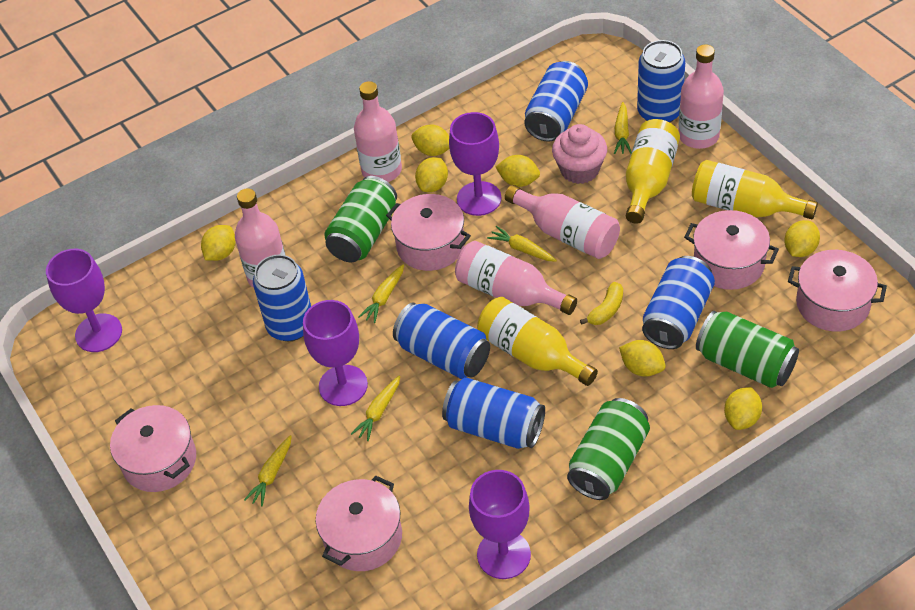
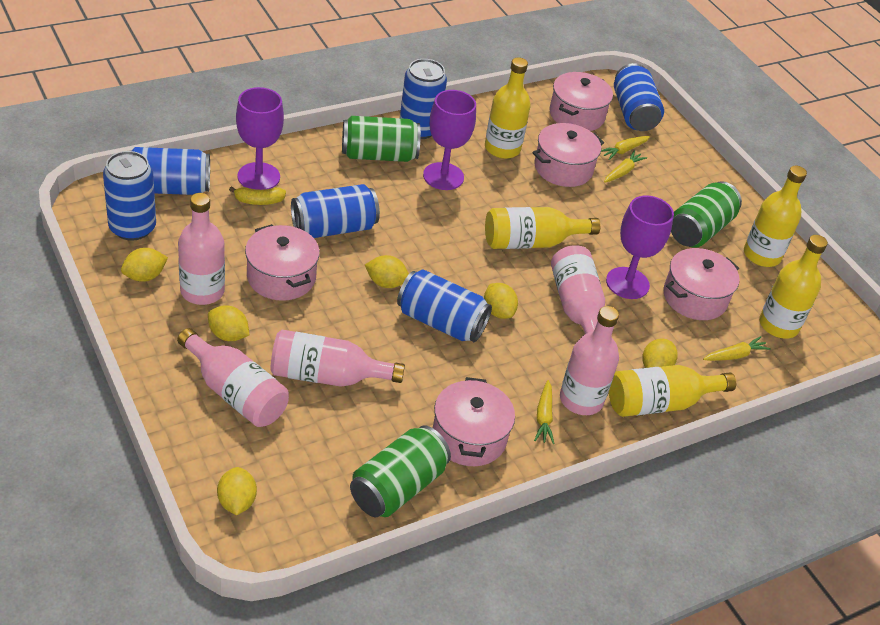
pink cupcake: [552,124,607,184] = 1 -> none = 0
purple goblet: [46,249,122,352] [303,300,368,406] [449,112,501,216] [469,470,531,579] = 4 -> [236,87,284,190] [423,90,476,190] [606,195,674,299] = 3
yellow bottle: [477,297,598,386] [626,119,680,224] [692,160,818,219] = 3 -> [485,57,531,159] [485,207,600,249] [609,365,736,417] [744,166,807,267] [759,235,828,339] = 5
yellow carrot: [244,435,292,506] [351,375,400,441] [358,264,404,323] [487,226,557,262] [614,102,632,154] = 5 -> [534,380,555,444] [601,136,650,160] [604,150,647,183] [703,336,771,361] = 4
yellow lemon: [201,225,235,261] [411,125,450,156] [415,157,448,192] [496,155,540,187] [619,340,666,377] [724,387,762,430] [784,220,820,257] = 7 -> [121,248,168,282] [208,306,249,341] [217,467,257,515] [365,255,409,288] [484,283,518,319] [642,338,678,368] = 6

